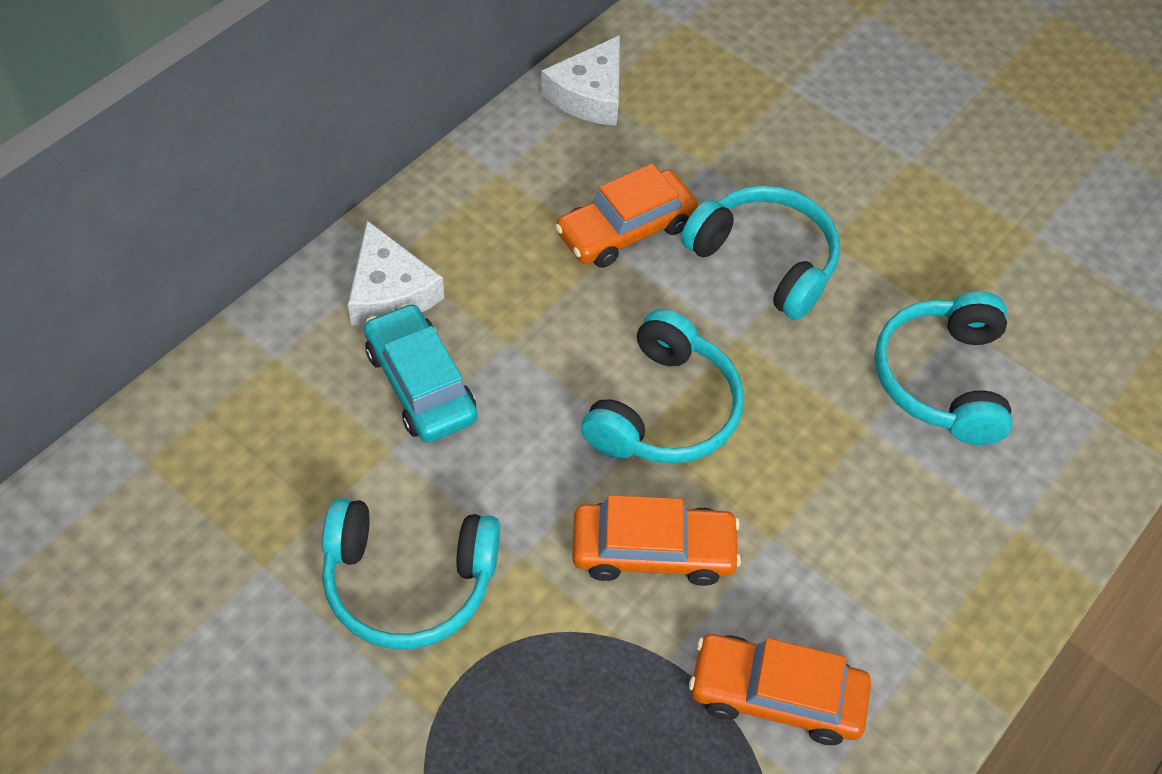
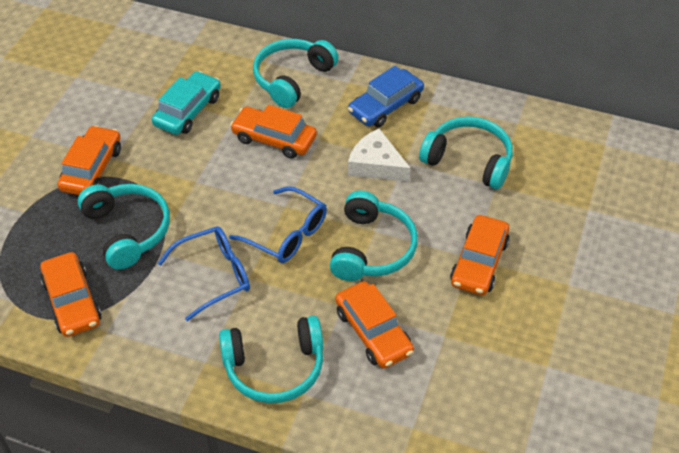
blue car: none = 0 -> [348,66,424,127] = 1
blue glasses: none = 0 -> [158,226,250,321] [229,186,327,263] = 2
orange car: [555,164,698,268] [572,495,741,586] [689,634,871,745] = 3 -> [40,252,102,337] [57,125,121,195] [230,105,317,159] [335,281,414,368] [450,215,510,295] = 5
turquoise headphones: [322,498,500,649] [581,309,744,464] [681,185,840,320] [874,291,1012,445] = 4 -> [78,184,170,270] [219,315,323,403] [253,39,339,108] [330,191,418,281] [419,117,513,189] = 5
white cheese: [348,221,444,326] [541,35,620,126] = 2 -> [348,128,411,182] = 1

